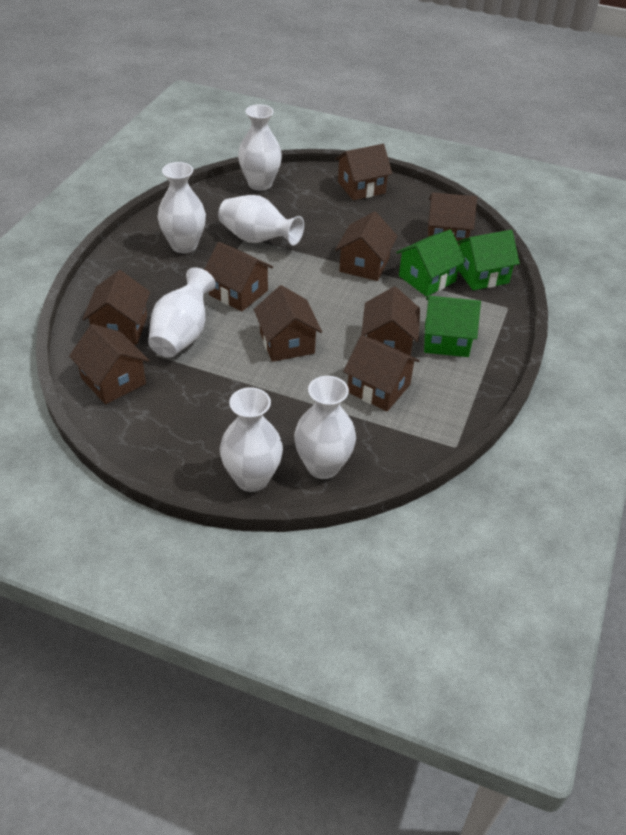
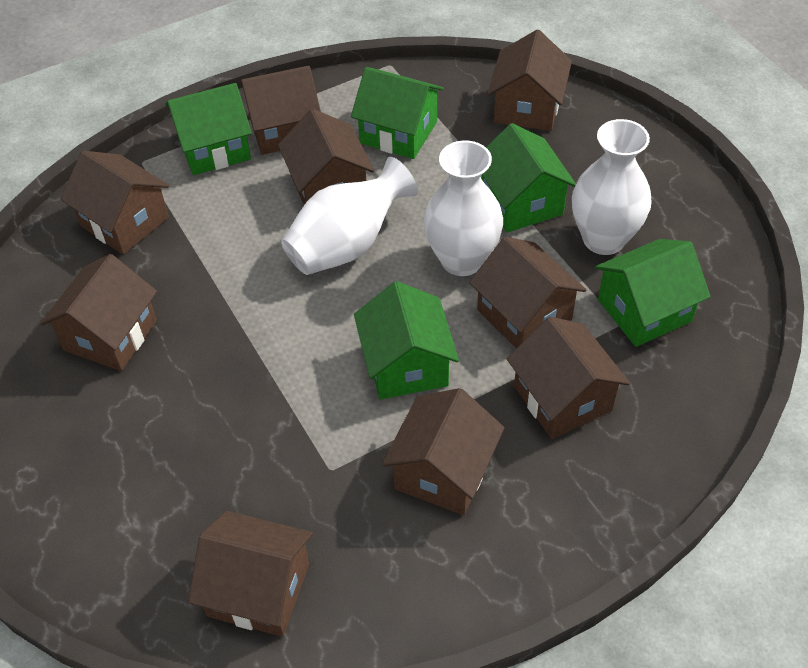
green house: [396,229,466,297] [424,296,481,357] [457,230,520,290] = 3 -> [165,83,252,175] [351,67,444,159] [354,281,459,400] [481,123,576,232] [595,239,711,347] = 5
white vase: [148,267,216,358] [157,162,206,253] [218,195,304,245] [220,387,283,492] [238,104,282,191] [294,376,356,479] = 6 -> [281,157,418,275] [424,140,503,276] [572,119,652,255] = 3

